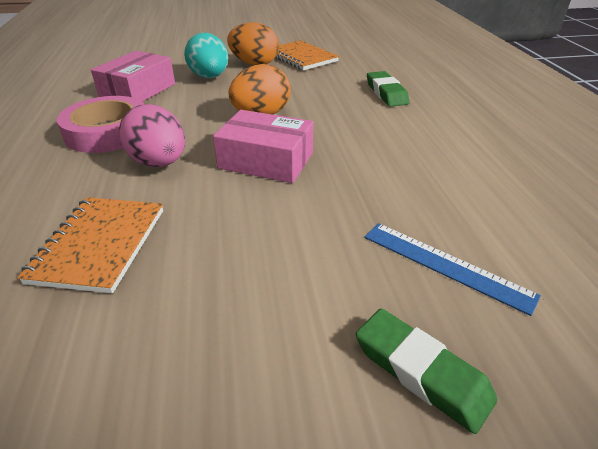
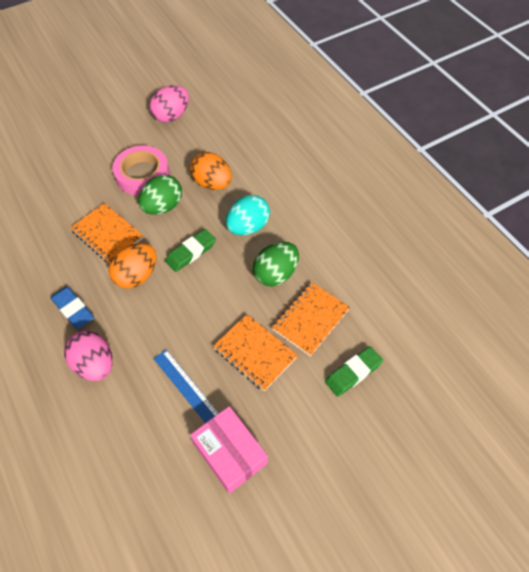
blue eraser: none = 0 -> [50,287,94,329] = 1
green egg: none = 0 -> [138,175,182,215] [253,242,299,286] = 2
orange notebook: [17,197,163,293] [275,40,339,71] = 2 -> [70,203,143,264] [213,314,298,391] [272,282,350,356] = 3
pink box: [91,51,175,102] [213,110,314,183] = 2 -> [190,406,268,494] = 1
pink egg: [119,104,185,167] = 1 -> [64,331,113,381] [149,85,189,123] = 2

